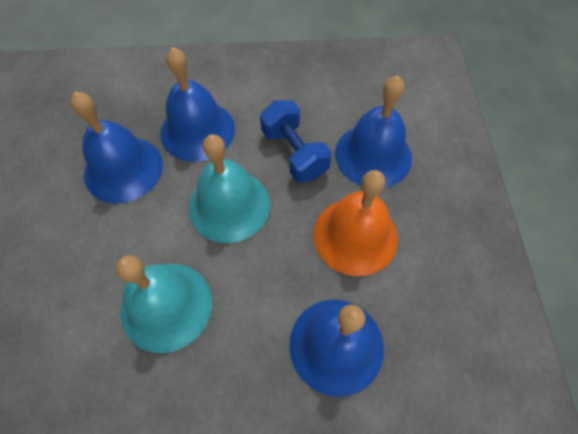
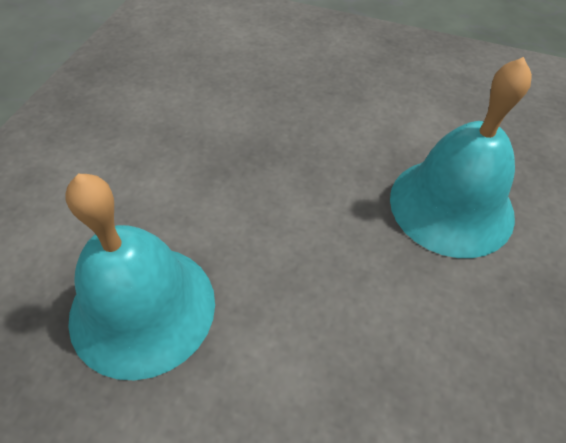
blue bell: [70,92,163,204] [160,47,235,162] [289,300,384,397] [335,75,412,188] = 4 -> none = 0
blue dumbbell: [260,100,332,182] = 1 -> none = 0
orange bell: [313,170,398,276] = 1 -> none = 0

